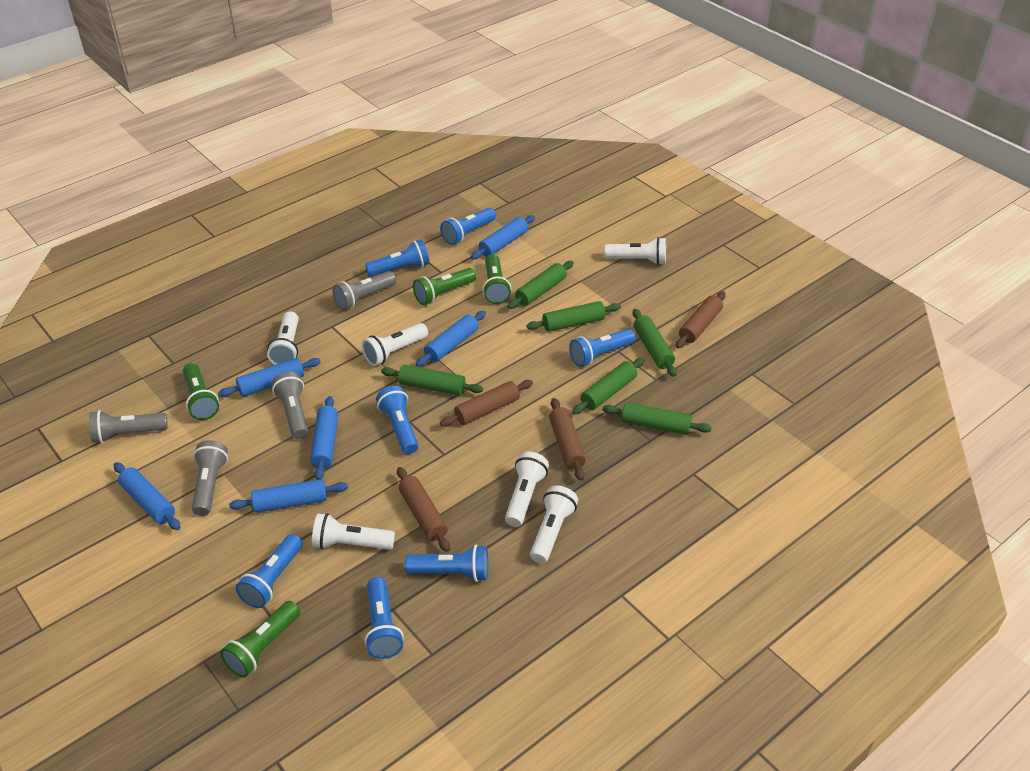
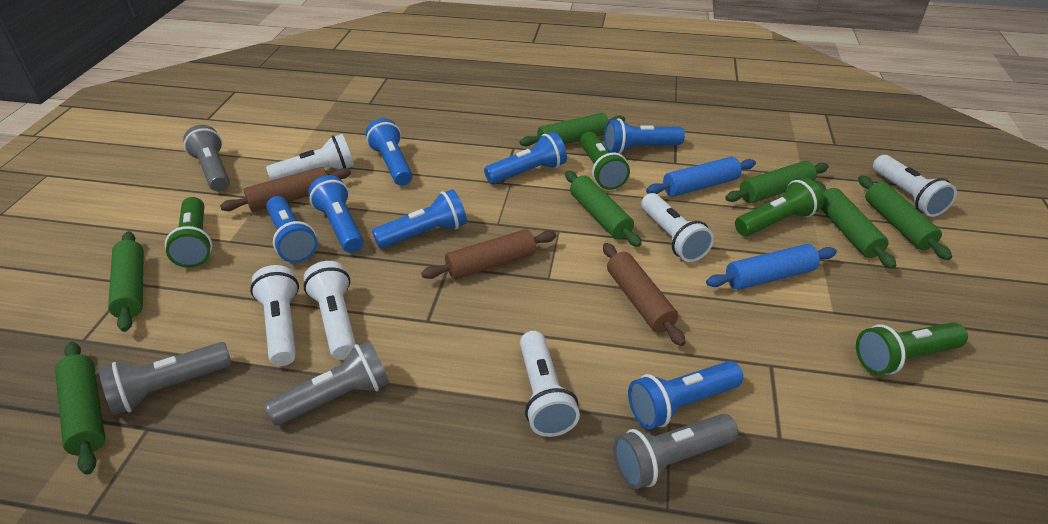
blue rolling pin: [114,462,180,530] [218,358,321,397] [229,479,348,513] [310,396,338,480] [416,311,486,367] [471,215,535,259] = 6 -> [646,157,756,197] [706,244,837,290] = 2
brown rolling pin: [397,467,450,552] [440,380,533,427] [549,398,586,481] [676,291,726,348] = 4 -> [220,167,351,212] [421,229,556,280] [603,243,686,346] = 3
green rolling pin: [381,365,483,396] [507,261,574,309] [526,301,621,332] [572,358,645,415] [602,402,712,435] [633,309,677,377] = 6 -> [55,342,105,475] [108,231,144,332] [519,113,625,146] [565,171,642,247] [725,161,829,203] [814,181,896,269] [858,175,952,260] = 7

